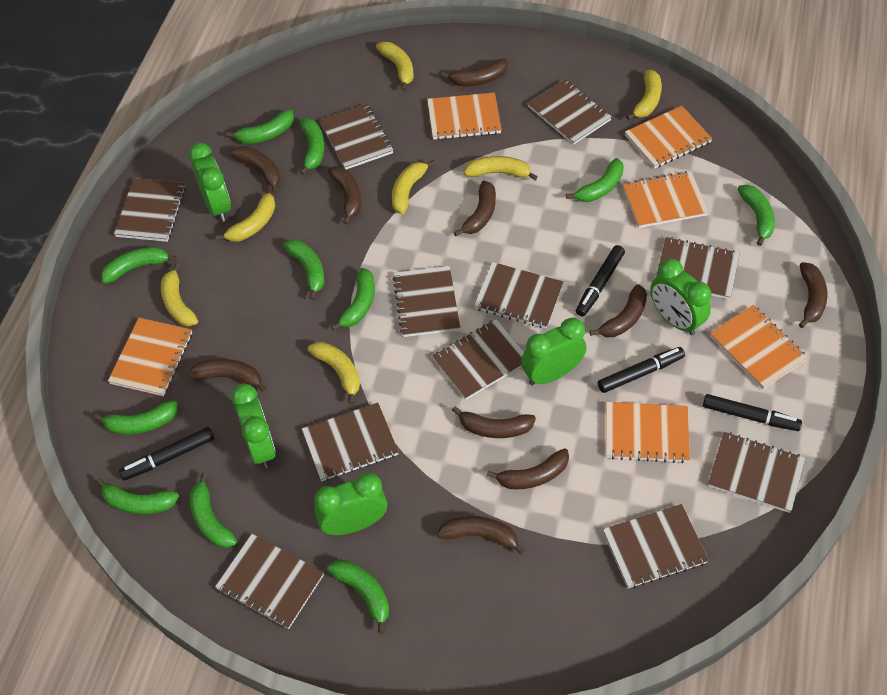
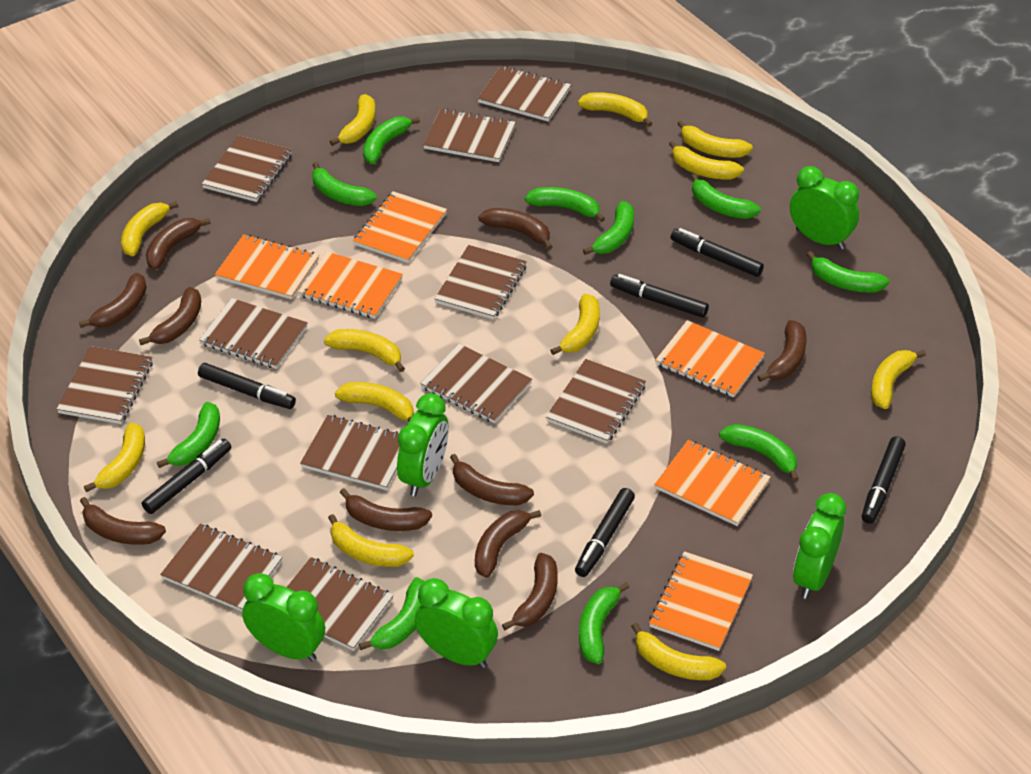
black marker: [119,427,214,481] [576,245,625,316] [598,347,685,393] [703,394,802,431] = 4 -> [142,439,231,514] [198,363,296,409] [575,488,635,577] [610,274,709,318] [671,228,764,277] [862,436,906,524] = 6
green banana: [94,401,178,435] [96,478,179,514] [101,247,177,284] [190,473,237,548] [226,110,294,144] [283,239,325,300] [300,118,325,175] [327,560,389,634] [331,268,375,331] [566,158,624,202] [737,185,775,246] = 11 -> [157,402,220,468] [312,162,377,206] [359,577,424,650] [363,117,420,164] [525,187,605,222] [579,582,630,664] [583,201,634,255] [691,173,761,219] [719,424,799,482] [806,251,889,293] = 10
yellow banana: [161,263,198,326] [216,193,275,242] [308,342,360,404] [376,42,414,91] [392,160,435,214] [464,156,538,180] [626,69,662,120] = 7 -> [84,422,145,492] [121,201,178,256] [324,329,405,372] [328,514,414,567] [330,94,376,146] [335,382,414,422] [550,294,600,355] [577,92,652,127] [631,623,726,680] [669,141,744,179] [677,121,753,158] [871,350,926,409] = 12

